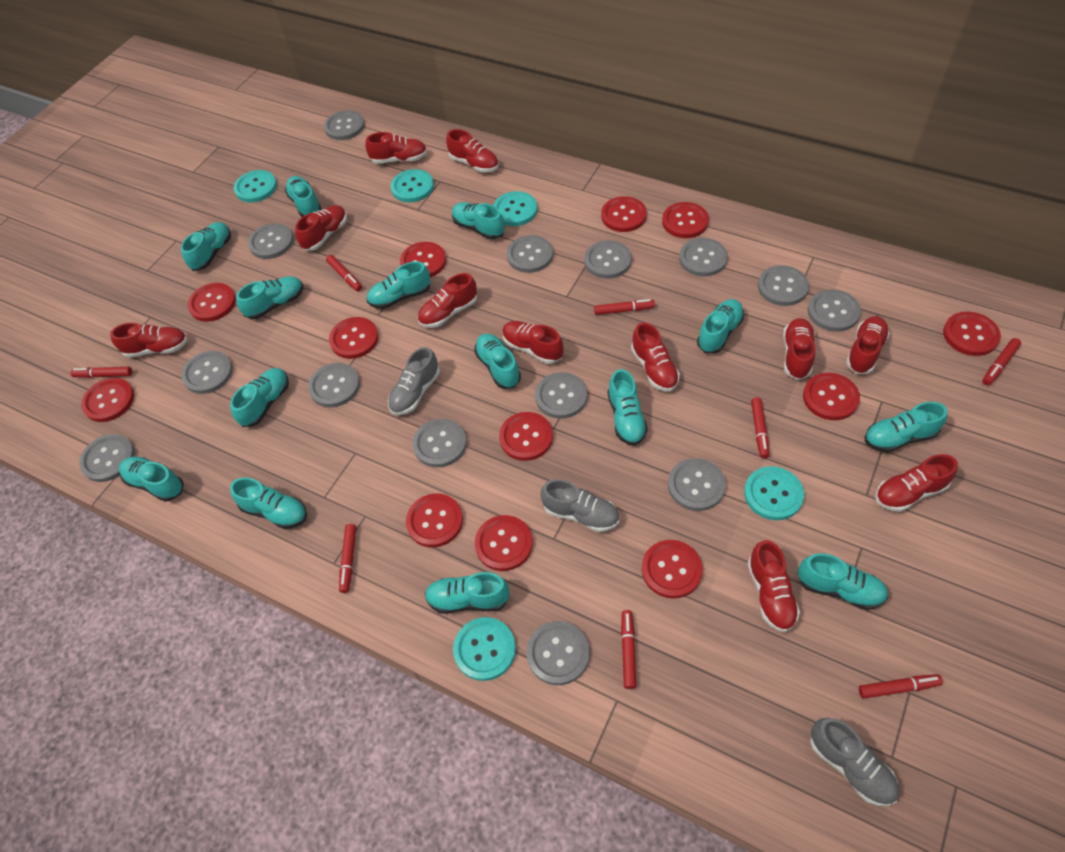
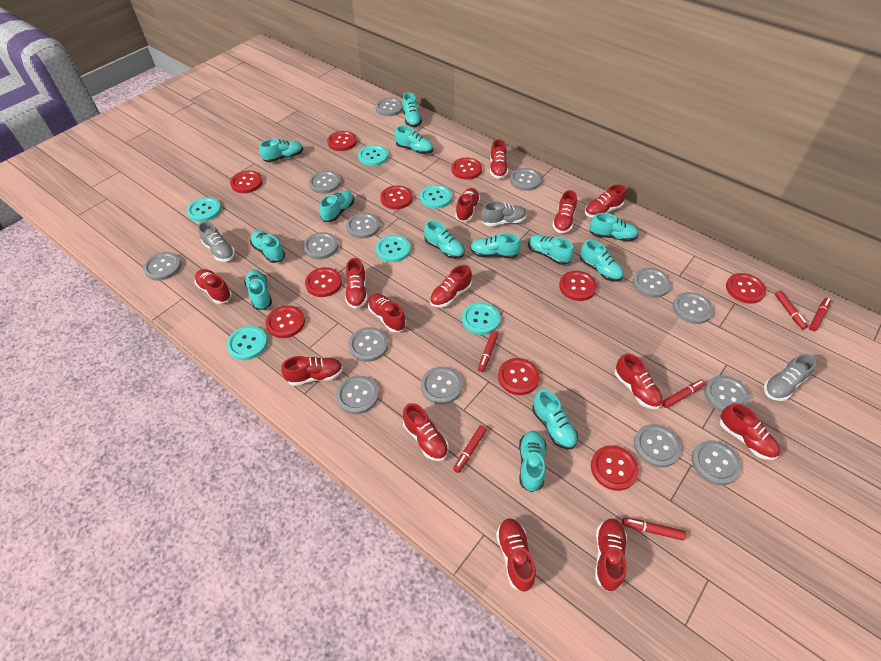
red button: [81,378,134,422] [188,283,236,322] [329,317,379,359] [400,242,446,278] [406,493,463,547] [475,515,533,571] [499,412,553,461] [601,196,647,232] [642,540,703,599] [662,202,709,238] [803,373,860,420] [943,312,1001,356] = 12 -> [230,171,263,193] [265,305,305,338] [305,267,342,297] [327,131,357,151] [380,185,413,209] [452,158,482,180] [498,358,540,395] [559,271,597,301] [591,445,639,491] [726,273,766,304] = 10
red marker: [71,367,132,378] [326,255,362,291] [339,524,356,593] [594,299,655,315] [621,610,637,689] [751,397,769,458] [859,674,943,699] [982,338,1021,385] = 8 -> [453,425,487,473] [478,330,498,372] [622,517,686,541] [662,380,705,408] [775,290,808,329] [809,298,831,331] = 6
red shoe: [110,322,188,358] [295,205,347,251] [365,132,427,164] [418,273,477,328] [446,129,499,172] [502,321,564,364] [631,322,680,391] [748,540,800,632] [783,318,815,380] [846,316,890,374] [875,454,958,512] = 11 -> [195,269,232,304] [281,356,343,386] [345,258,368,309] [368,294,406,332] [403,403,449,461] [430,265,472,308] [455,188,480,222] [490,139,508,179] [496,518,536,592] [552,190,577,233] [585,185,626,218] [595,519,627,591] [615,354,663,409] [720,403,780,460] = 14
turquoise button: [234,170,277,203] [391,169,434,202] [453,617,516,681] [493,191,537,226] [744,466,804,520] = 5 -> [187,197,221,222] [226,326,268,360] [358,145,388,166] [376,235,411,262] [420,185,452,209] [462,302,500,335] = 6
turquoise shoe: [119,457,184,502] [181,222,231,271] [230,368,289,427] [230,477,307,529] [236,276,303,319] [285,176,322,217] [367,261,431,309] [425,572,510,614] [452,202,505,239] [474,333,521,389] [608,369,648,446] [697,299,744,353] [798,553,888,610] [864,402,948,453] = 14 -> [244,270,272,310] [250,230,285,263] [259,139,303,162] [319,190,354,222] [394,126,433,154] [402,92,422,127] [424,220,464,259] [470,233,521,259] [519,430,546,492] [528,234,574,265] [532,390,578,450] [580,239,623,282] [589,213,639,242] = 13

